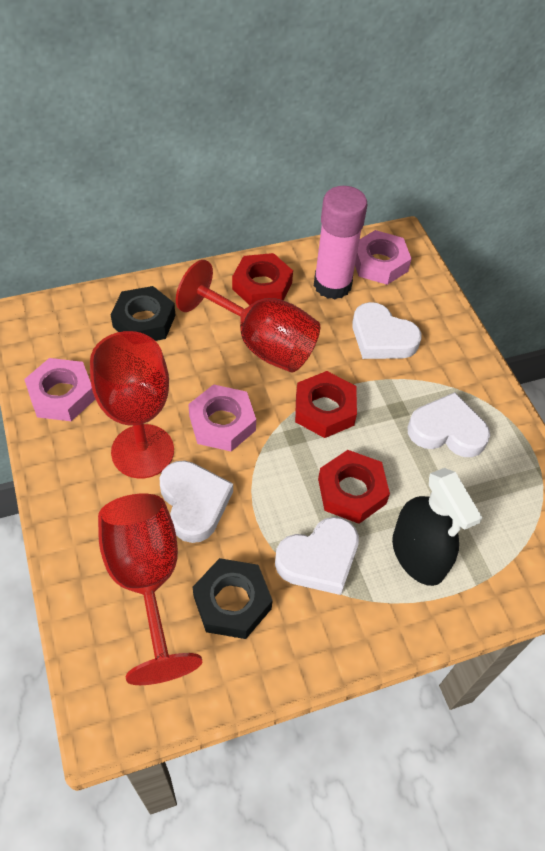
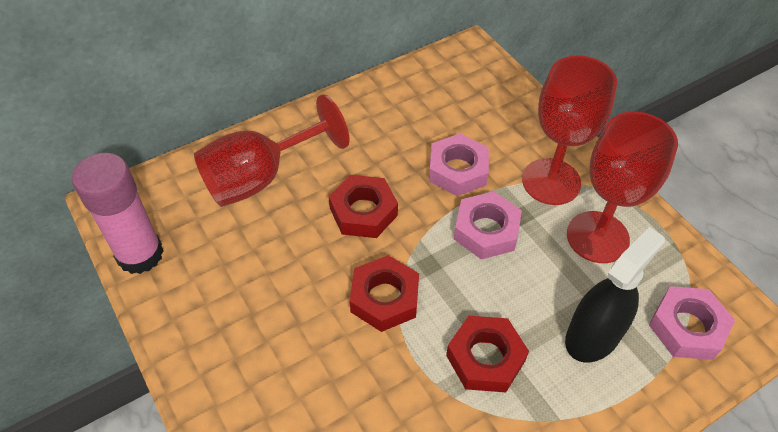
black nut: [110,286,175,341] [193,558,273,639] = 2 -> none = 0
white heart: [160,460,233,543] [275,517,359,595] [352,302,421,359] [408,392,490,457] = 4 -> none = 0

